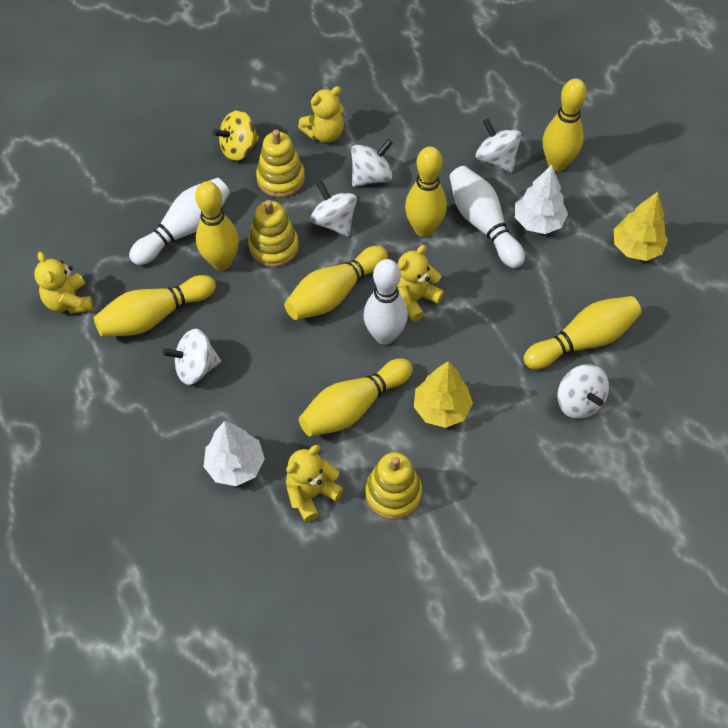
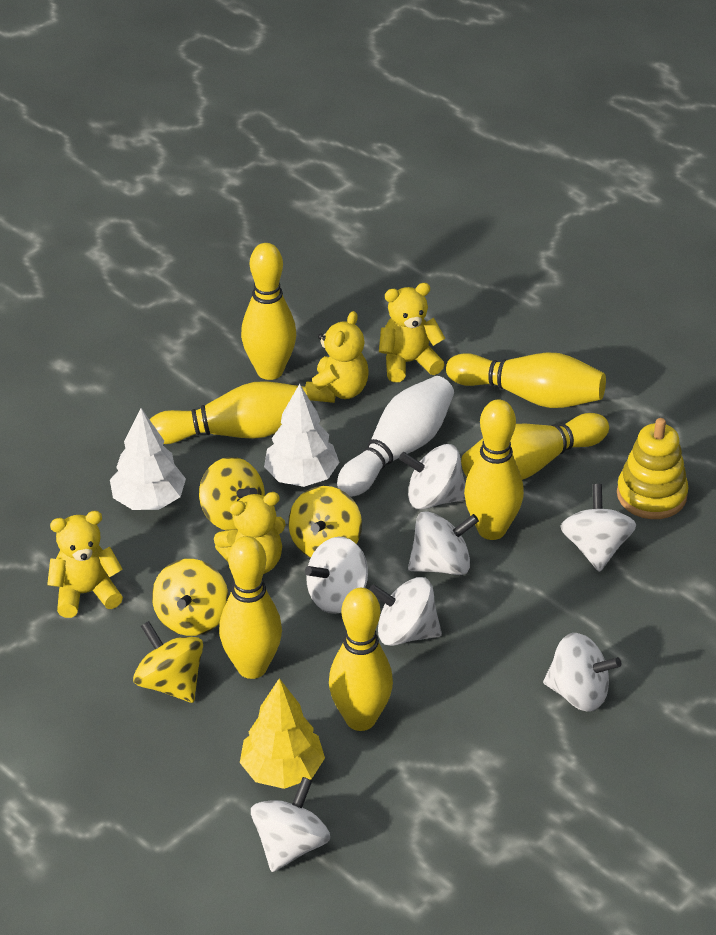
white bowling pin: [129,178,230,265] [363,259,408,345] [449,166,525,268] = 3 -> [337,376,454,497] = 1
white spinning top: [163,329,221,385] [310,181,357,236] [351,139,393,187] [476,119,522,172] [557,364,609,419] = 5 -> [251,777,330,872] [305,537,368,614] [369,577,442,646] [399,444,465,509] [408,511,479,575] [543,633,621,712] [560,484,636,572] = 7
yellow spinning top: [213,110,260,161] = 1 -> [133,621,203,703] [152,559,229,636] [199,457,265,531] [288,486,362,558] = 4
yellow stacking toy: [248,200,299,267] [256,130,305,197] [365,452,422,520] = 3 -> [617,418,689,519] = 1
yellow tree: [414,361,473,428] [614,192,668,261] = 2 -> [240,678,325,789] = 1

